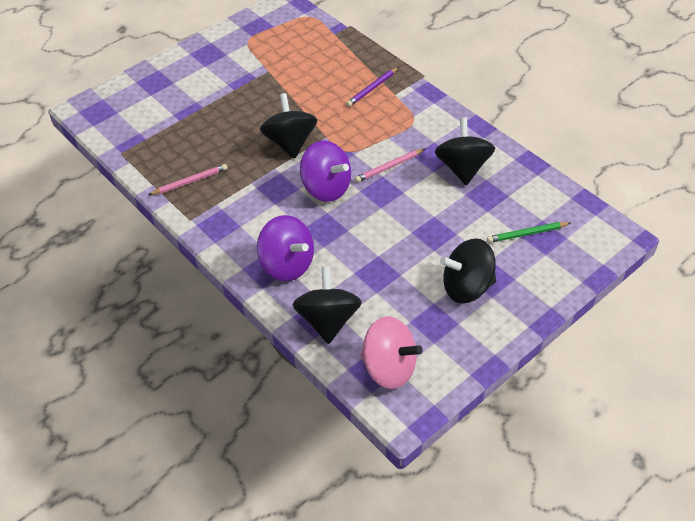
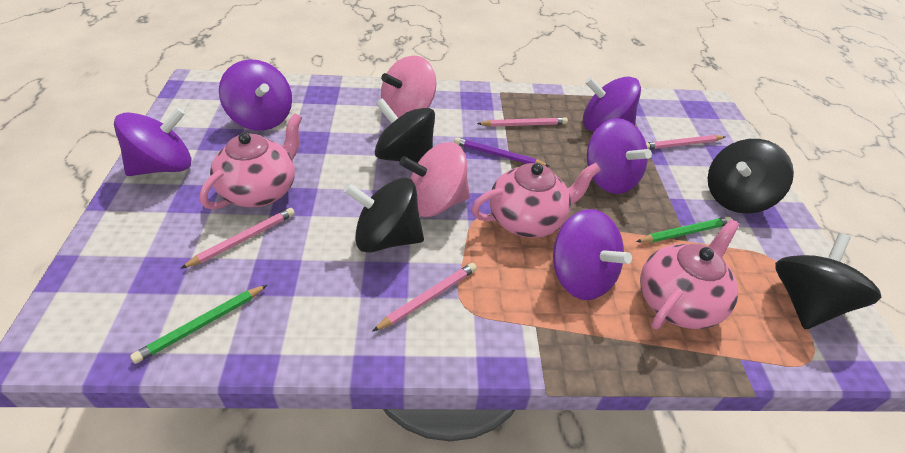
green pencil: [487,222,571,243] = 1 -> [130,285,267,364] [636,217,732,243] = 2
pink pencil: [148,164,228,195] [355,149,425,183] = 2 -> [180,208,295,269] [372,263,477,332] [477,117,568,127] [646,135,725,149] = 4
pink spinning top: [360,316,423,389] = 1 -> [381,55,437,118] [399,142,470,217] = 2
pink teapot: none = 0 -> [200,113,302,210] [472,163,601,238] [640,220,739,329] = 3
purple spinning top: [257,215,314,281] [300,140,351,202] = 2 -> [114,107,192,176] [219,59,292,131] [553,209,632,300] [583,76,641,132] [587,118,652,194] = 5

